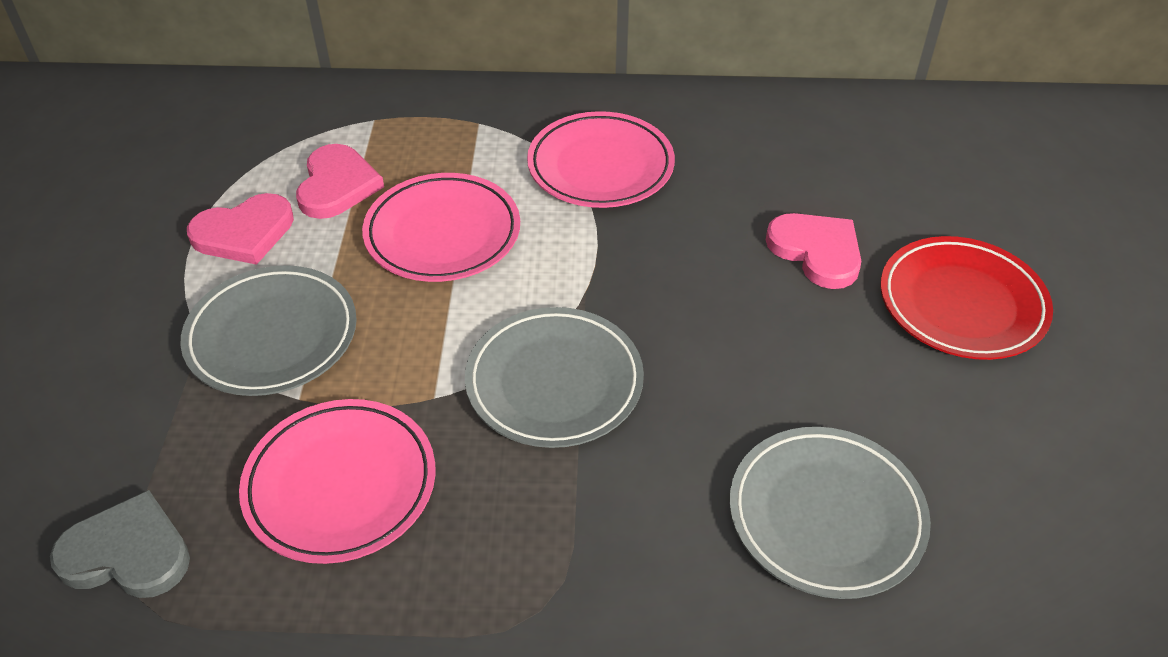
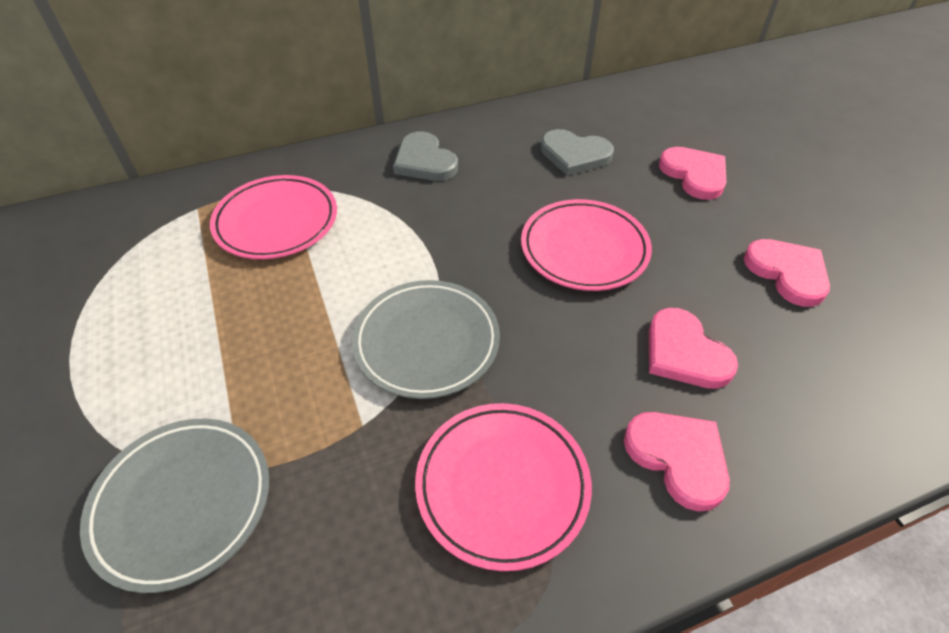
grey heart: [50,490,190,598] = 1 -> [393,132,458,181] [541,129,614,176] = 2
grey plate: [180,265,357,396] [465,307,644,448] [729,427,931,599] = 3 -> [80,419,269,593] [352,280,500,399] = 2
pink heart: [187,193,294,265] [296,144,384,219] [766,213,861,289] = 3 -> [624,412,730,512] [649,308,738,389] [659,147,726,200] [743,239,830,307] = 4
red plate: [880,236,1053,360] = 1 -> none = 0

